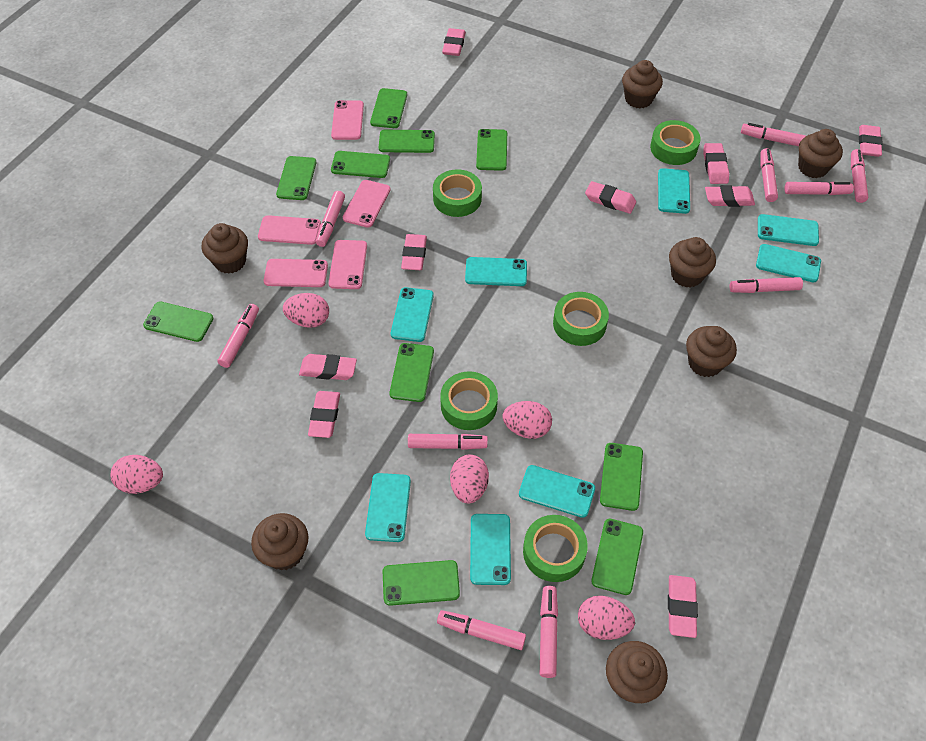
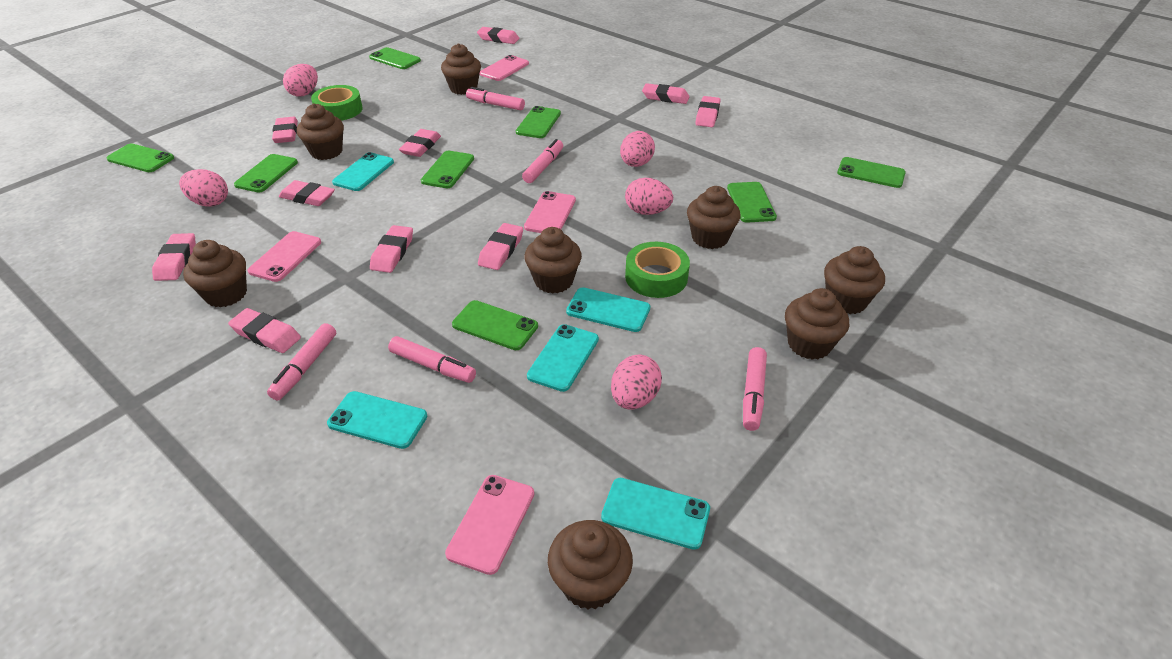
brown cupcake: [201,223,248,274] [251,513,309,571] [606,641,668,703] [622,60,663,108] [669,237,716,288] [686,326,737,377] [798,129,843,178] = 7 -> [183,240,247,307] [297,103,344,160] [441,43,481,95] [524,227,582,293] [548,520,633,610] [687,186,741,249] [785,288,849,360] [824,246,885,314] = 8
green phone: [143,302,214,342] [276,156,316,200] [331,151,390,178] [370,88,407,128] [379,130,435,153] [383,560,460,606] [389,343,434,402] [476,129,507,171] [591,519,643,595] [600,443,643,511] = 10 -> [107,143,174,172] [234,154,298,192] [369,47,421,69] [421,151,474,188] [452,300,538,350] [516,106,561,138] [727,182,777,223] [837,157,906,188] = 8
green tape: [433,169,482,217] [440,371,498,430] [523,515,588,582] [553,292,609,346] [650,120,701,165] = 5 -> [311,85,363,121] [625,242,690,298] = 2
pink eraser: [299,354,357,380] [308,391,340,438] [401,234,427,270] [442,28,466,56] [585,181,636,214] [668,575,698,638] [703,143,729,184] [705,185,755,207] [859,125,883,157] = 9 -> [152,233,196,281] [228,308,301,353] [272,117,298,143] [279,180,335,206] [370,225,413,273] [399,129,441,157] [477,27,519,44] [478,223,523,270] [642,83,689,104] [695,96,721,127] = 10
pink marker: [217,304,259,368] [316,191,345,247] [408,434,488,450] [437,610,526,650] [540,586,558,678] [729,277,803,293] [741,123,806,146] [760,148,778,202] [784,182,854,195] [851,149,868,203] = 10 -> [267,323,336,400] [388,336,476,383] [466,87,525,110] [522,139,563,183] [743,347,767,431] = 5
pink phone: [258,215,321,245] [264,259,328,287] [329,240,367,289] [331,100,364,140] [343,180,391,228] = 5 -> [247,231,321,282] [445,475,534,575] [480,55,529,81] [524,191,576,233] = 4
turquoise phone: [365,473,411,542] [391,287,434,342] [465,257,527,286] [470,514,511,585] [519,465,595,518] [658,168,690,214] [756,244,821,282] [758,214,819,246] = 8 -> [327,391,427,449] [332,152,394,191] [527,324,599,392] [566,287,650,332] [601,478,710,550] = 5

